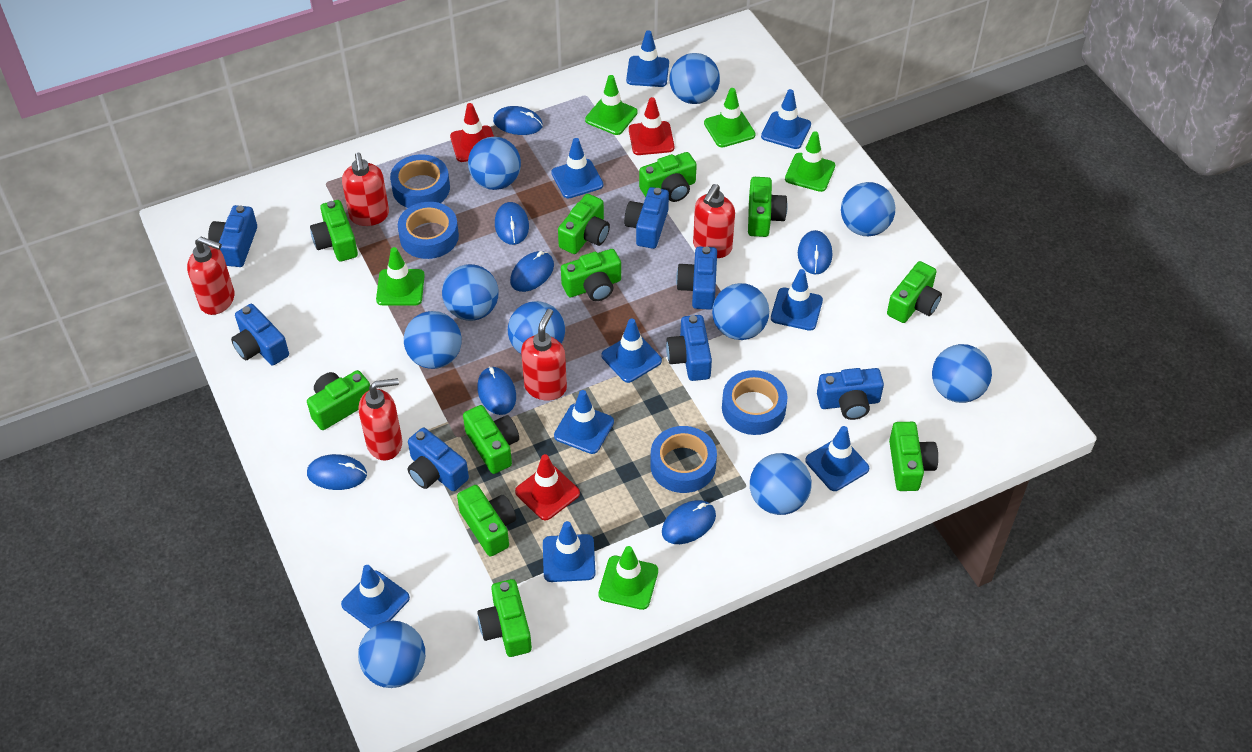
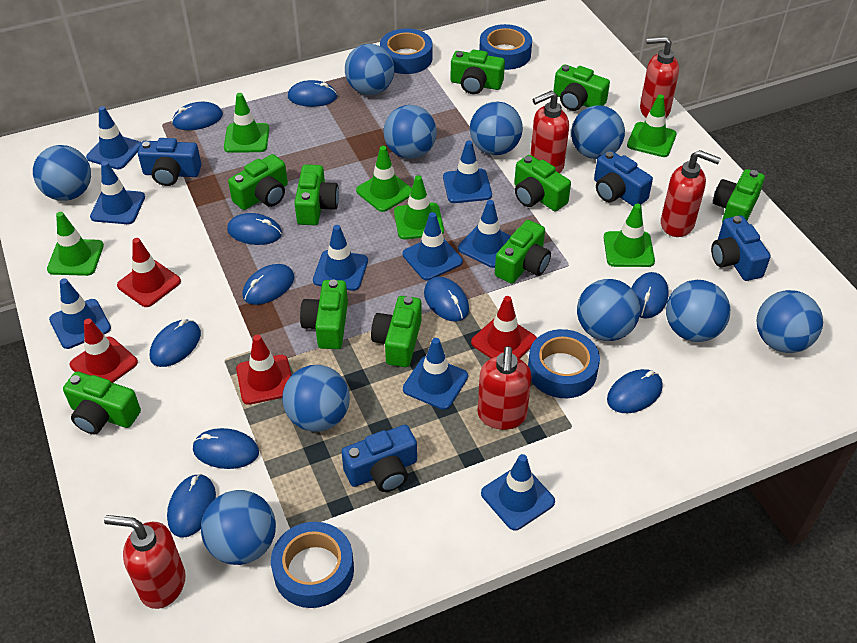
blue camera: [208,205,257,267] [231,304,289,365] [407,428,469,491] [624,187,669,249] [666,315,712,381] [676,247,717,310] [817,368,884,420] = 7 -> [138,138,201,186] [341,425,417,492] [594,150,653,207] [711,215,771,281] = 4
blue mouse: [307,454,367,490] [477,367,516,415] [493,106,543,135] [495,202,529,245] [510,251,554,292] [662,500,716,544] [798,230,832,274] = 7 -> [150,319,201,367] [167,474,216,537] [172,102,223,130] [192,428,259,469] [227,213,282,245] [242,264,294,305] [288,80,338,107] [424,277,469,321] [607,369,663,413] [632,272,669,319] = 10
green camera: [307,370,370,430] [310,200,358,262] [457,485,516,556] [463,405,519,474] [477,579,532,657] [558,194,610,254] [561,249,621,301] [639,152,697,202] [748,177,788,237] [887,261,942,323] [889,422,938,491] = 11 -> [63,372,141,434] [228,154,288,210] [294,164,339,225] [300,280,348,349] [371,296,422,367] [450,49,505,94] [495,220,551,284] [514,155,571,211] [553,64,610,111] [713,169,765,223] = 10
green traffic cone: [376,247,425,305] [585,75,638,135] [598,546,658,610] [704,88,756,147] [785,131,835,192] = 5 -> [47,212,104,276] [224,93,269,153] [356,146,412,212] [394,175,444,239] [604,204,655,267] [627,94,677,157] = 6
red traffic cone: [450,103,494,162] [515,454,580,520] [629,97,674,155] = 3 -> [70,318,138,383] [117,238,181,307] [236,335,291,405] [471,296,537,359] = 4

